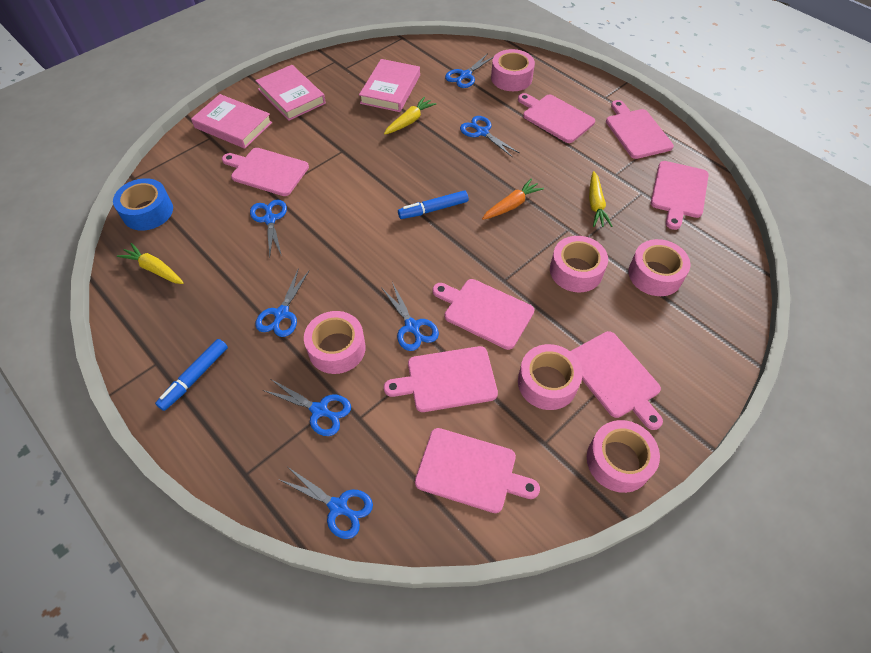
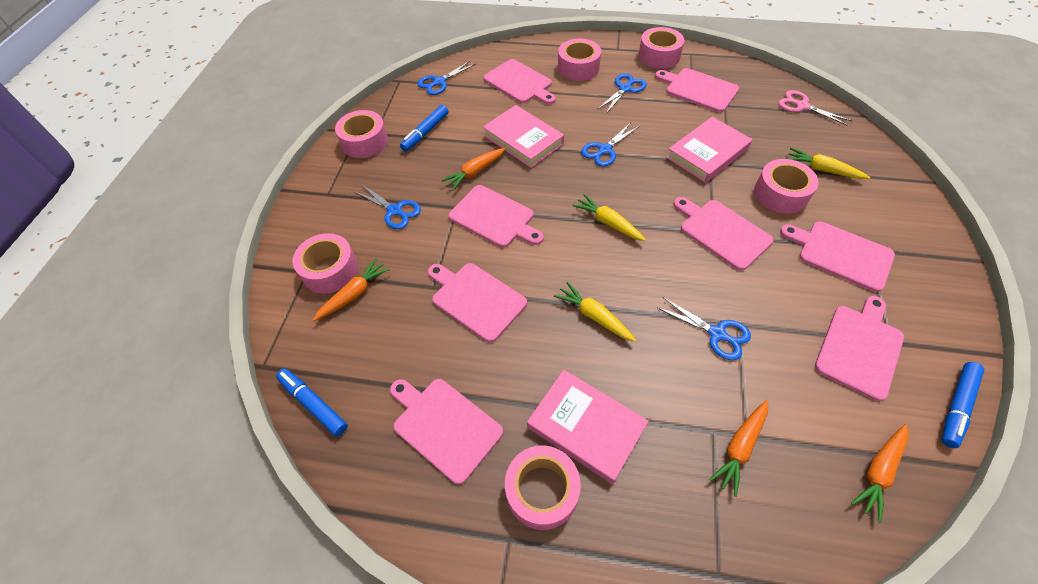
blue marker: [155,339,228,411] [398,190,469,219] = 2 -> [276,369,348,437] [400,105,448,152] [942,362,984,448] = 3
blue scissors: [250,199,287,257] [255,268,309,337] [263,379,351,436] [278,467,373,539] [381,282,439,351] [445,53,493,88] [460,116,520,157] = 7 -> [353,184,421,229] [417,61,476,95] [581,122,640,167] [597,73,647,114] [656,297,751,360] = 5
blue tape: [113,178,173,231] = 1 -> none = 0
orange carrot: [482,179,544,220] = 1 -> [313,258,390,321] [441,148,505,191] [709,400,768,497] [851,424,909,523] = 4
pink scissors: none = 0 -> [778,90,852,126] = 1

